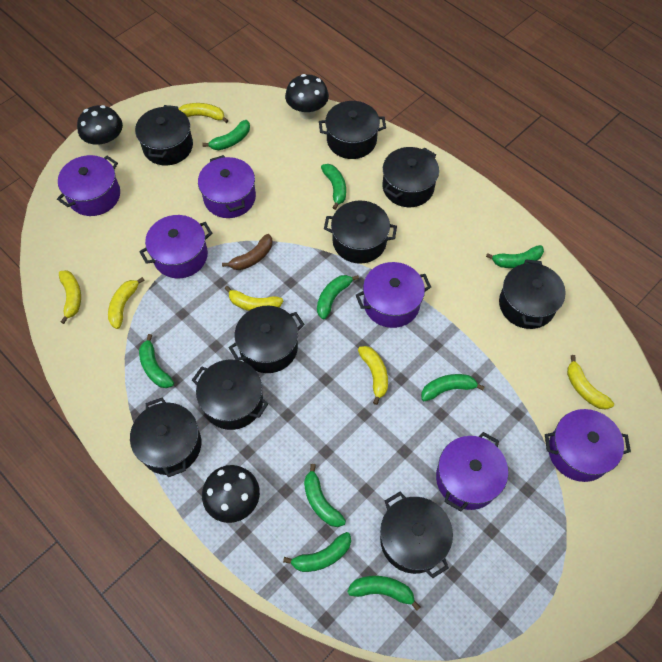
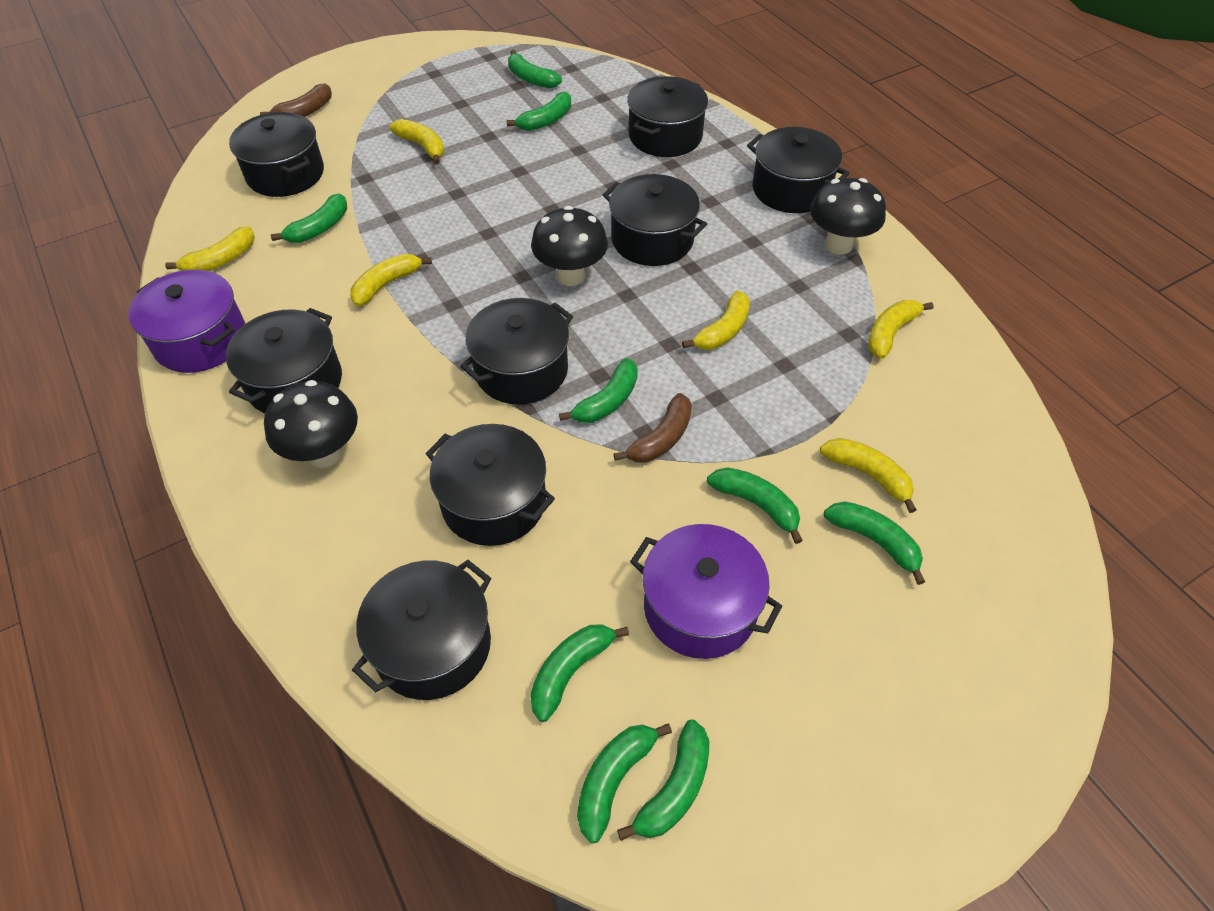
black pot: [130,397,201,477] [135,105,193,166] [192,360,268,430] [229,306,305,373] [319,101,386,159] [324,200,397,264] [380,492,453,578] [382,147,439,207] [499,259,566,329] = 9 -> [226,308,342,413] [229,112,324,197] [352,560,491,700] [425,424,555,546] [460,298,573,405] [603,174,707,266] [627,76,708,157] [747,127,849,213] = 8
brown banana: [222,234,272,270] = 1 -> [260,83,332,117] [614,393,692,463] = 2
purple pot: [57,155,120,216] [139,215,212,278] [198,155,256,218] [356,262,431,328] [436,432,508,512] [545,409,631,482] = 6 -> [129,270,245,373] [630,524,782,659] = 2

